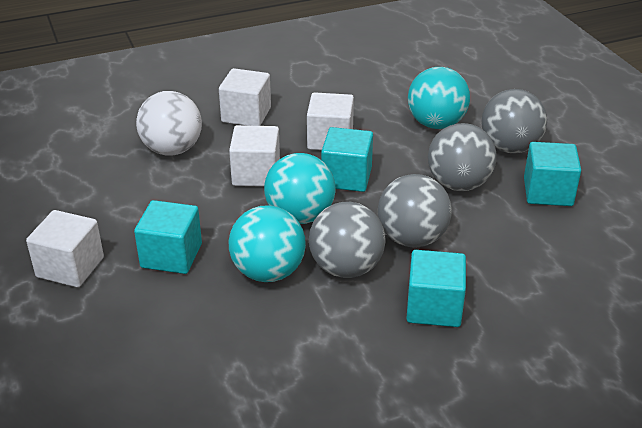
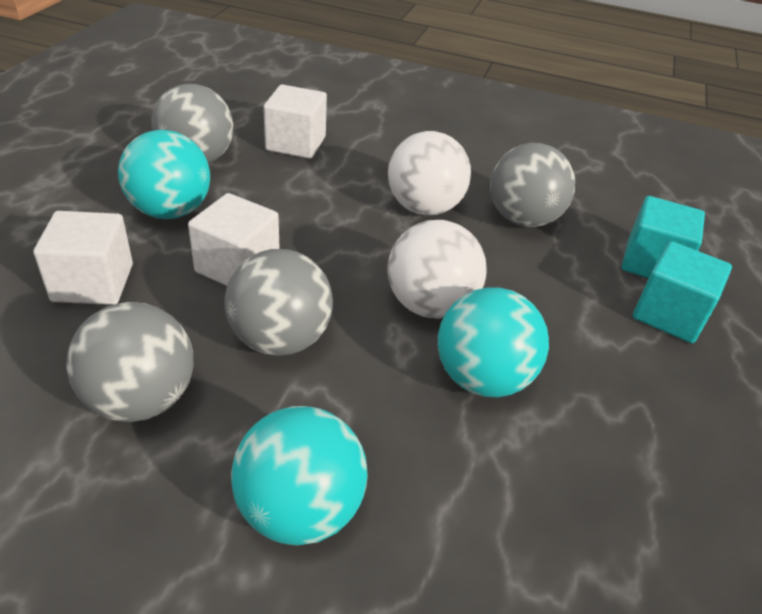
turquoise cube: [134,200,202,274] [321,127,373,192] [406,250,466,327] [524,142,581,206] = 4 -> [622,196,705,278] [633,241,732,343] = 2
white ball: [136,91,202,156] = 1 -> [387,220,487,319] [388,131,471,215] = 2
white cube: [26,210,104,288] [219,68,271,126] [229,125,280,187] [307,92,354,150] = 4 -> [33,211,133,305] [188,193,280,286] [263,84,327,159] = 3

